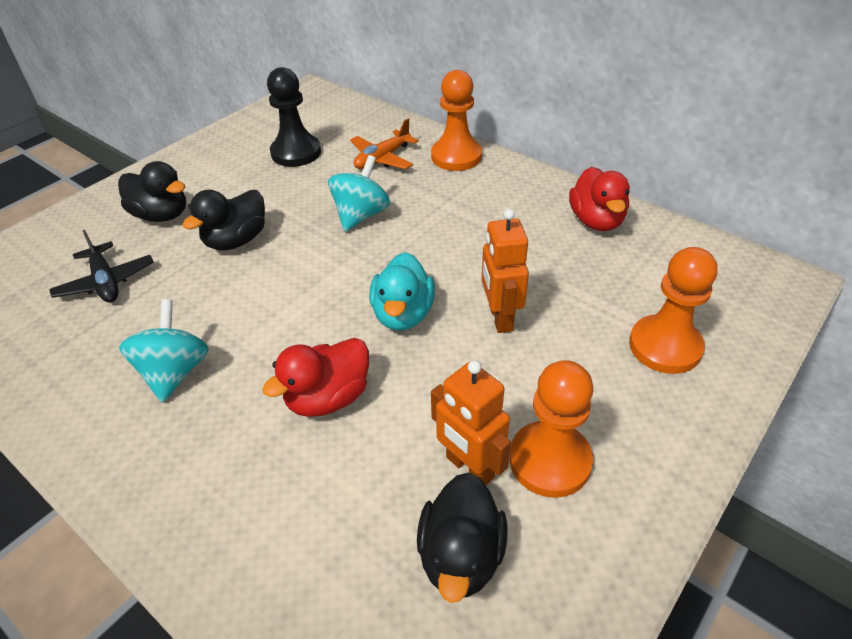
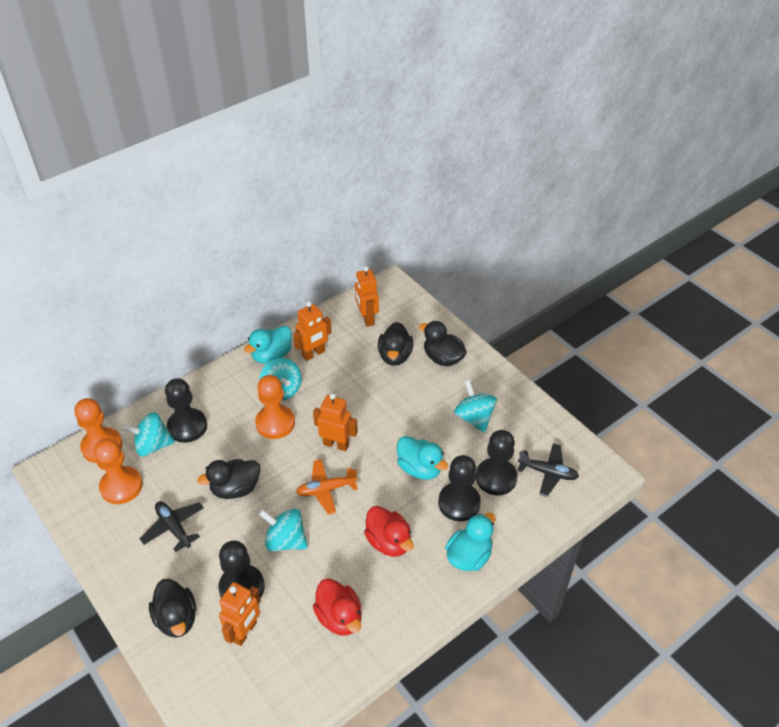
black duck: [118,161,186,222] [183,190,265,250] [417,473,507,603] = 3 -> [149,579,196,638] [197,459,260,499] [378,322,413,366] [419,321,467,366] = 4
black pawn: [267,67,321,167] = 1 -> [165,378,207,443] [218,540,265,598] [438,455,481,521] [476,430,517,495] = 4
black plane: [49,230,154,302] = 1 -> [140,501,204,552] [518,444,579,497] = 2
orange robot: [431,360,511,485] [482,209,529,333] = 2 -> [219,582,261,646] [293,302,332,361] [313,393,358,451] [355,266,379,327] = 4
turquoise duck: [369,252,435,331] = 1 -> [244,326,292,364] [397,436,448,480] [445,513,496,571] = 3
turquoise spinning top: [119,299,209,403] [328,155,390,231] = 2 -> [121,412,175,456] [259,358,301,401] [259,508,308,551] [454,380,497,433] = 4

